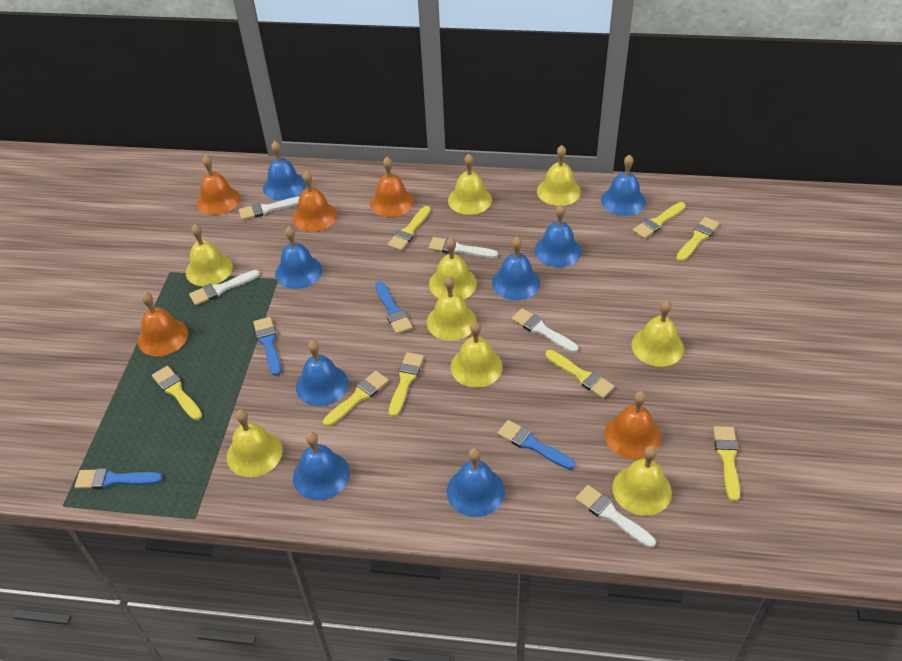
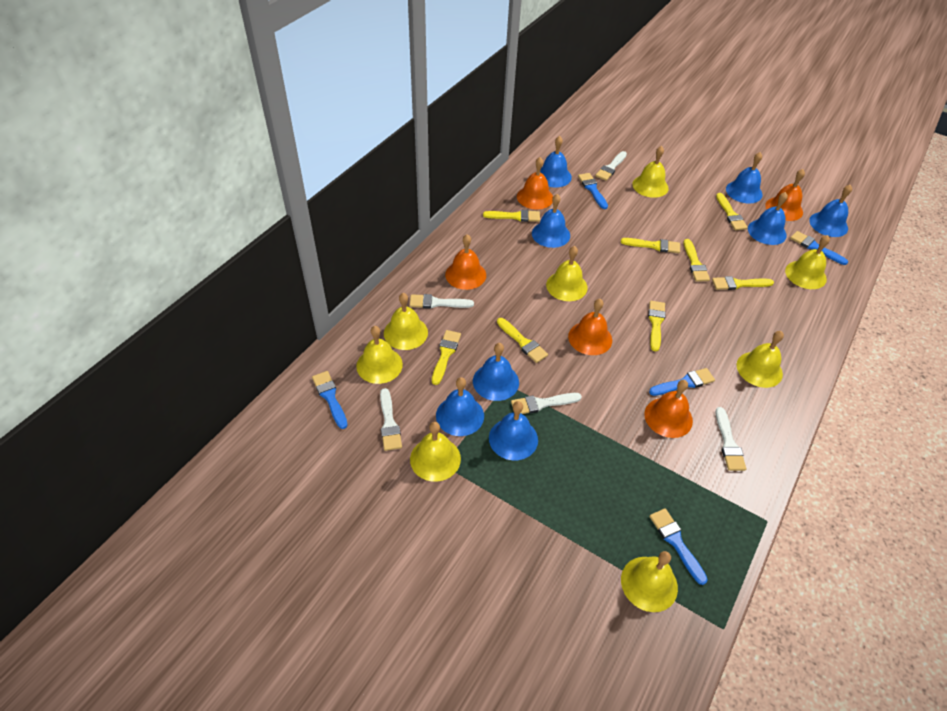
blue brush: [75,468,163,489] [253,317,281,376] [375,281,413,334] [497,420,575,470] = 4 -> [312,371,348,429] [578,173,608,209] [649,368,715,396] [649,508,708,585] [790,231,848,265] = 5
yellow bell: [186,224,233,286] [227,409,282,477] [427,276,476,341] [429,238,477,299] [448,154,492,215] [450,321,503,387] [537,145,581,206] [612,446,672,516] [632,300,684,367] = 9 -> [356,326,403,384] [384,293,428,350] [410,422,461,482] [546,246,588,301] [621,551,678,612] [632,146,669,198] [737,331,784,388] [785,235,830,289] = 8

